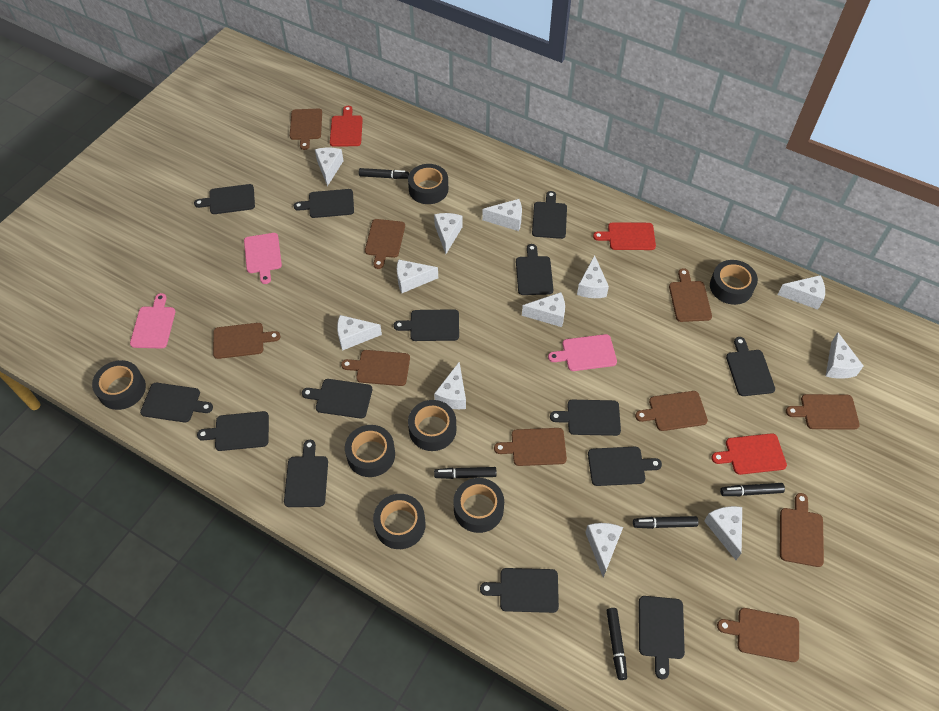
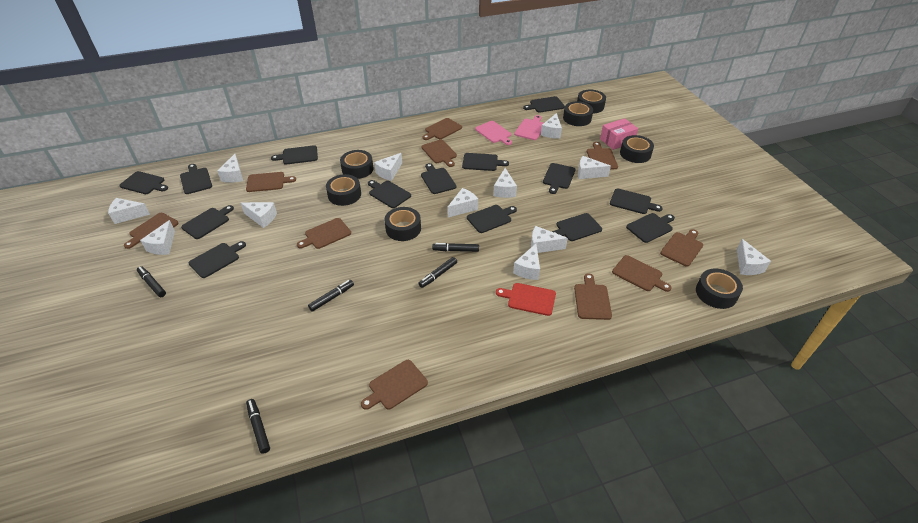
pink box: none = 0 -> [600,118,638,150] = 1
pink cutting board: [130,293,175,349] [244,233,282,284] [548,334,617,371] = 3 -> [475,121,512,145] [514,115,543,140] = 2
red cutting board: [330,106,363,147] [593,223,656,250] [712,433,787,475] = 3 -> [496,283,556,316] = 1

